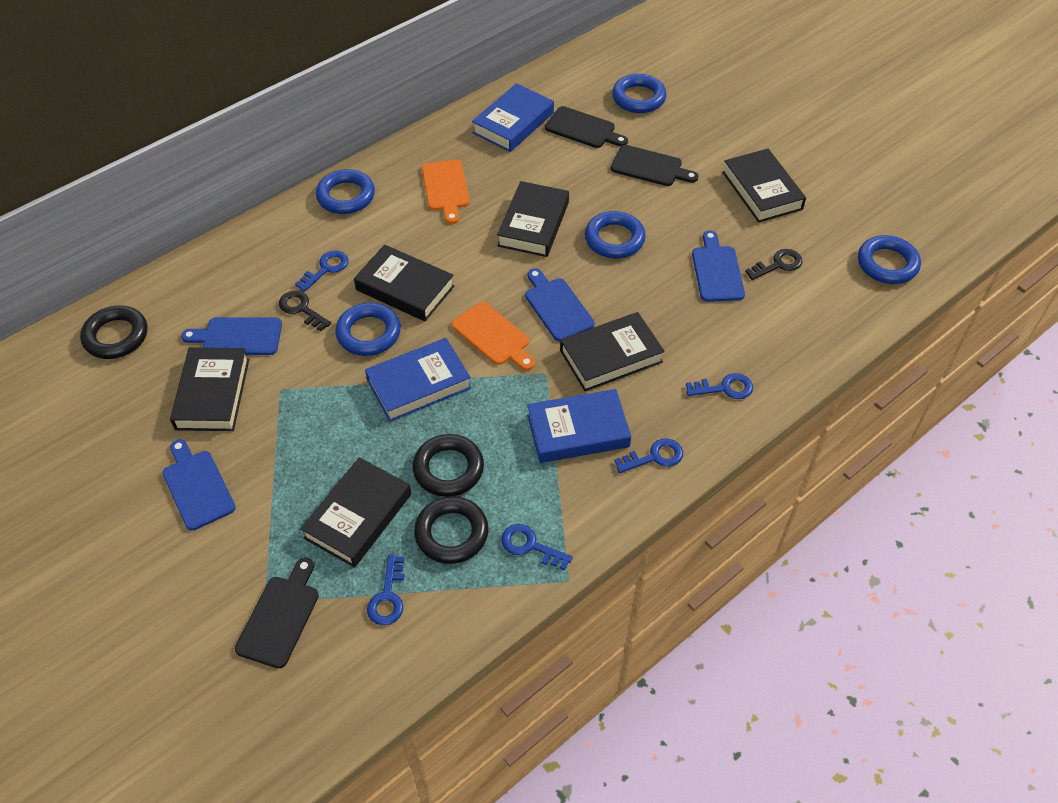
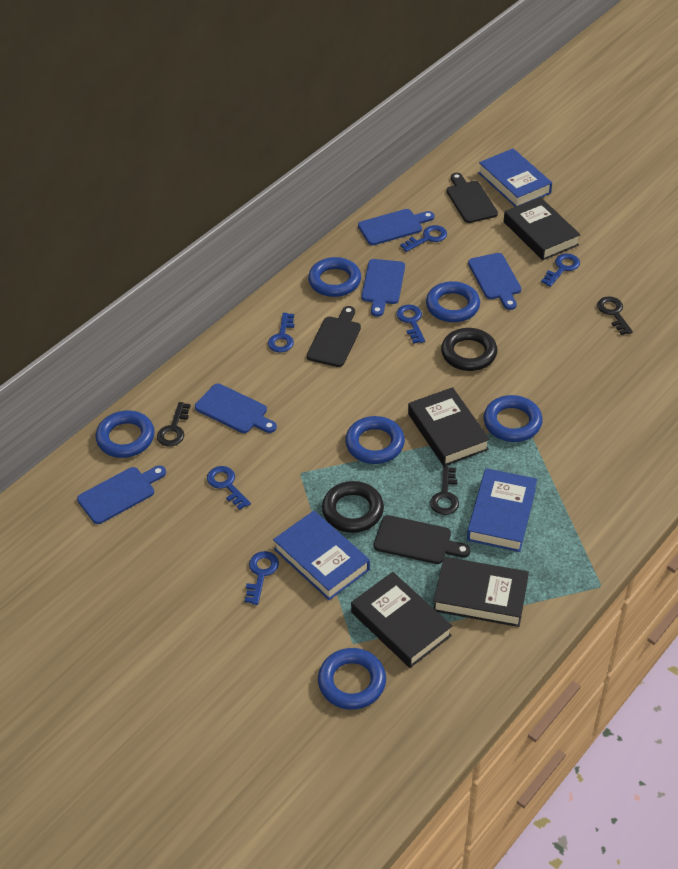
black book: [170,347,249,431] [300,457,411,568] [354,245,454,321] [497,181,569,257] [560,312,665,391] [722,149,806,223] = 6 -> [351,572,452,668] [408,387,490,466] [434,557,529,627] [504,197,580,260] = 4
black key: [279,291,331,331] [745,249,803,280] = 2 -> [157,402,191,446] [430,466,459,515] [597,296,633,335] = 3
black ring: [80,305,147,359] [413,434,484,497] [414,496,489,564] = 3 -> [322,481,384,533] [441,328,497,371] = 2
blue cutting board: [163,439,236,531] [181,317,282,355] [525,268,595,341] [692,231,745,302] = 4 -> [77,466,166,524] [195,384,277,433] [358,209,434,245] [361,259,405,317] [468,253,521,310] = 5
blue key: [295,250,348,292] [367,555,404,625] [501,524,573,570] [614,438,683,473] [686,373,753,399] = 5 -> [207,466,251,510] [245,551,279,605] [268,313,294,353] [396,304,425,344] [400,225,447,252] [541,254,580,287] = 6
blue ring: [316,169,375,214] [335,303,401,356] [585,211,646,258] [612,74,667,113] [858,235,921,284] = 5 -> [95,410,155,458] [308,257,361,297] [318,648,386,710] [345,416,405,464] [426,281,480,322] [483,395,543,442] = 6
orange cutting board: [422,160,470,224] [452,302,535,371] = 2 -> none = 0

